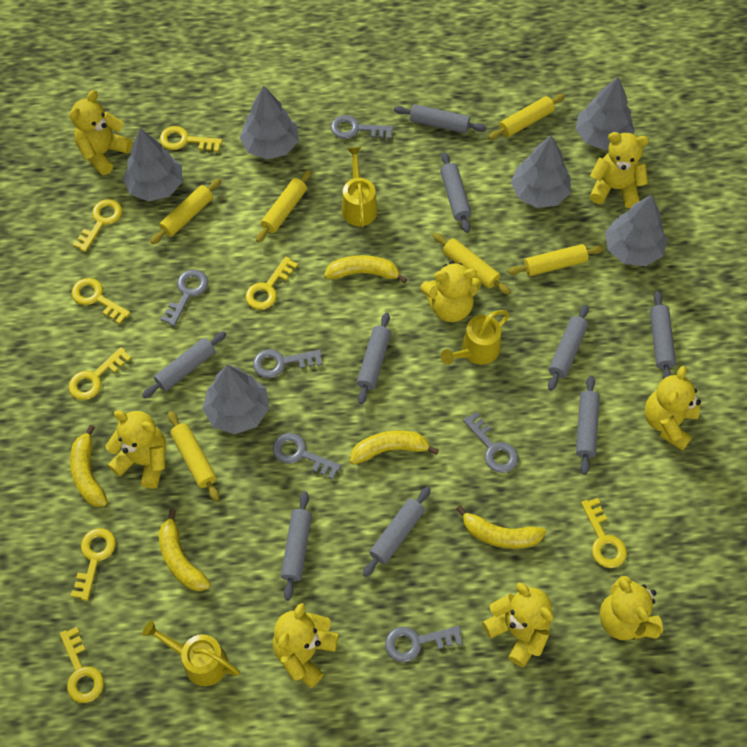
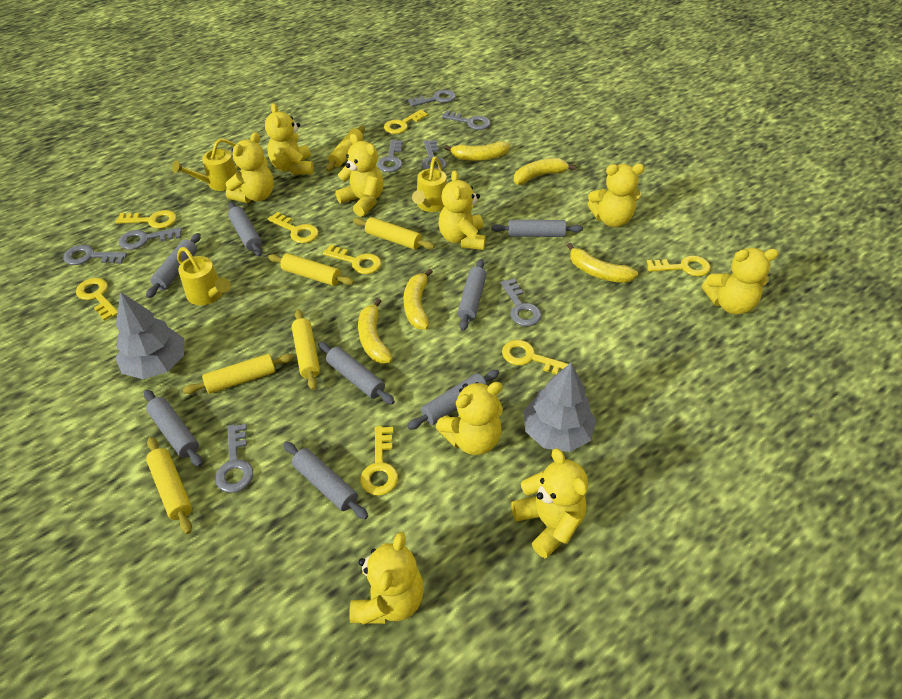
grey key: [161,269,208,326] [253,349,322,378] [273,433,341,480] [331,115,393,139] [385,626,463,662] [463,412,518,473] = 6 -> [63,245,127,265] [119,227,182,250] [215,424,254,493] [377,140,403,172] [408,90,456,107] [421,140,447,170] [442,111,491,130] [501,278,542,326] = 8
grey rolling pin: [142,331,226,398] [281,492,312,600] [357,313,391,404] [363,487,431,577] [394,104,486,133] [440,152,472,233] [548,305,589,391] [576,376,600,475] [650,291,676,379] = 9 -> [144,390,203,467] [146,233,201,298] [228,202,262,257] [283,442,368,519] [318,342,395,405] [407,370,499,430] [458,259,486,331] [491,220,583,237] = 8
grey tree: [123,128,183,201] [202,365,269,434] [240,86,299,160] [511,135,571,208] [575,77,635,150] [605,195,667,266] = 6 -> [115,292,185,379] [523,363,596,452] = 2
yellow teddy bear: [69,90,133,175] [106,410,166,489] [273,603,339,688] [421,261,481,322] [482,583,553,667] [590,132,649,208] [600,576,663,640] [645,366,701,451] = 8 -> [226,132,274,203] [265,103,314,175] [335,134,384,217] [349,532,424,625] [436,382,503,455] [439,170,486,250] [511,448,588,558] [587,164,645,227] [702,248,779,315] = 9

